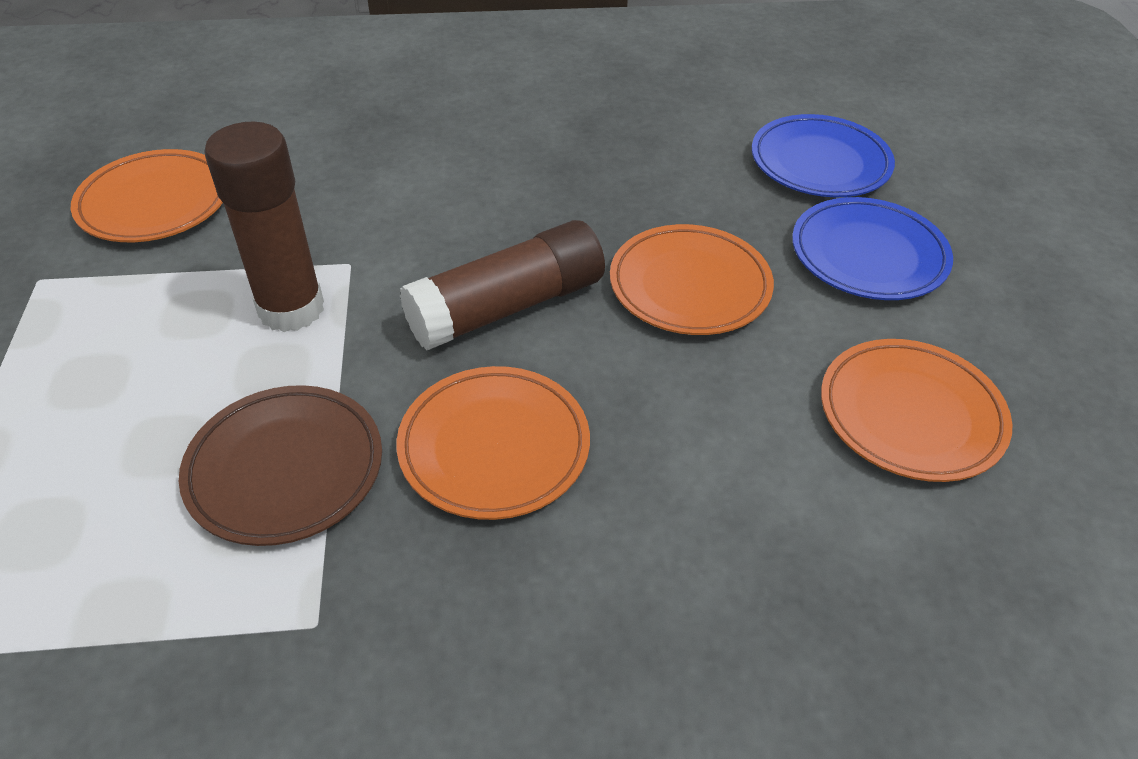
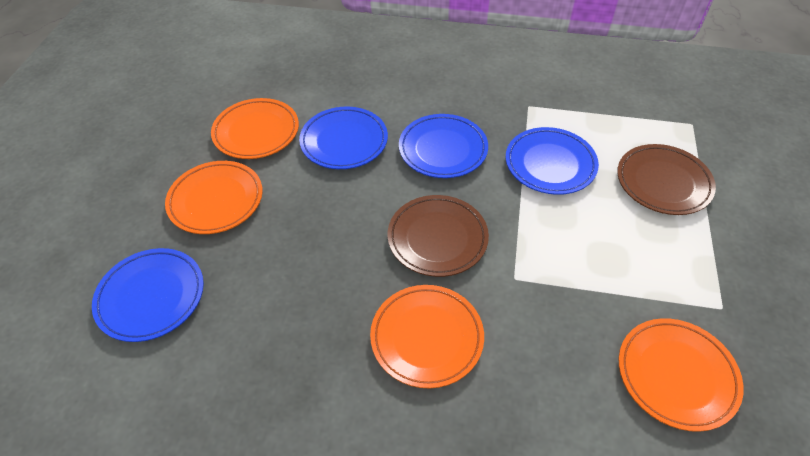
blue plate: [752,114,895,197] [792,197,953,300] = 2 -> [92,248,204,342] [299,107,388,169] [399,114,488,178] [506,127,599,195] = 4
brown glue stick: [204,122,324,332] [400,220,605,350] = 2 -> none = 0
brown plate: [179,385,382,546] = 1 -> [388,195,489,277] [617,144,716,215] = 2

